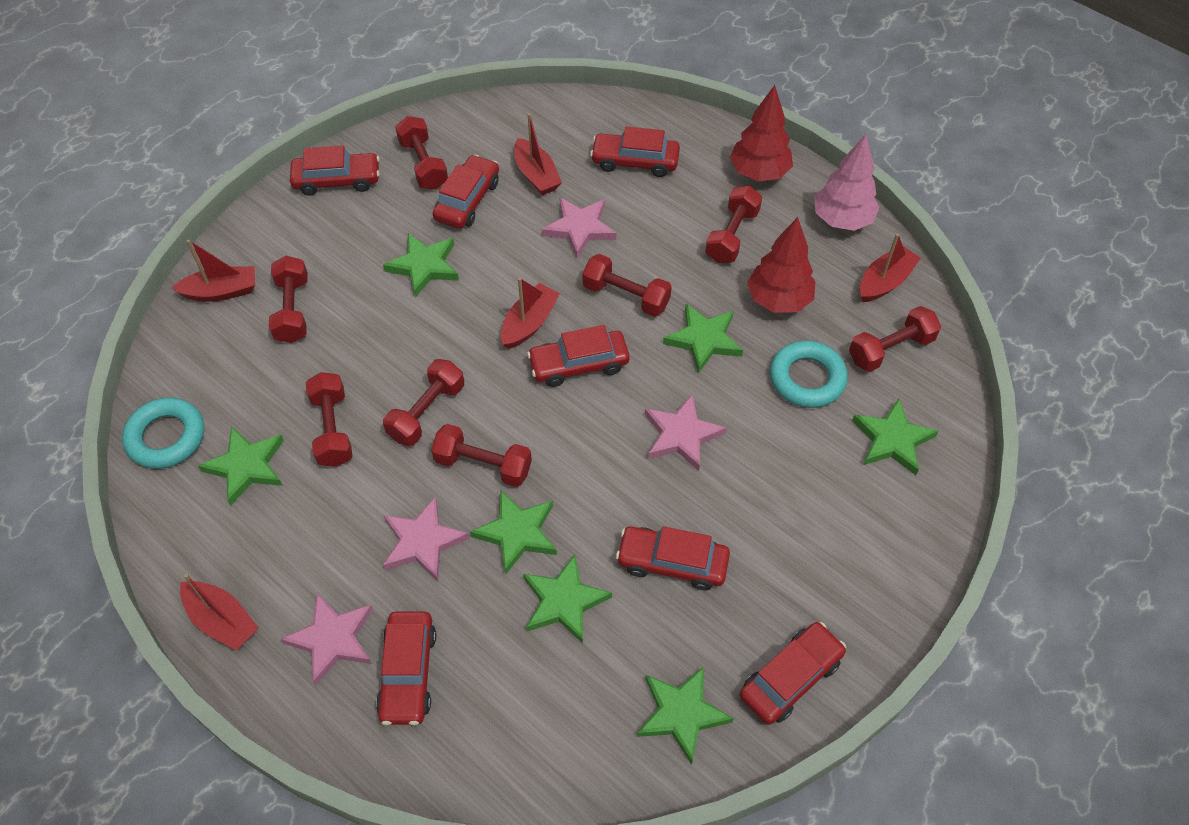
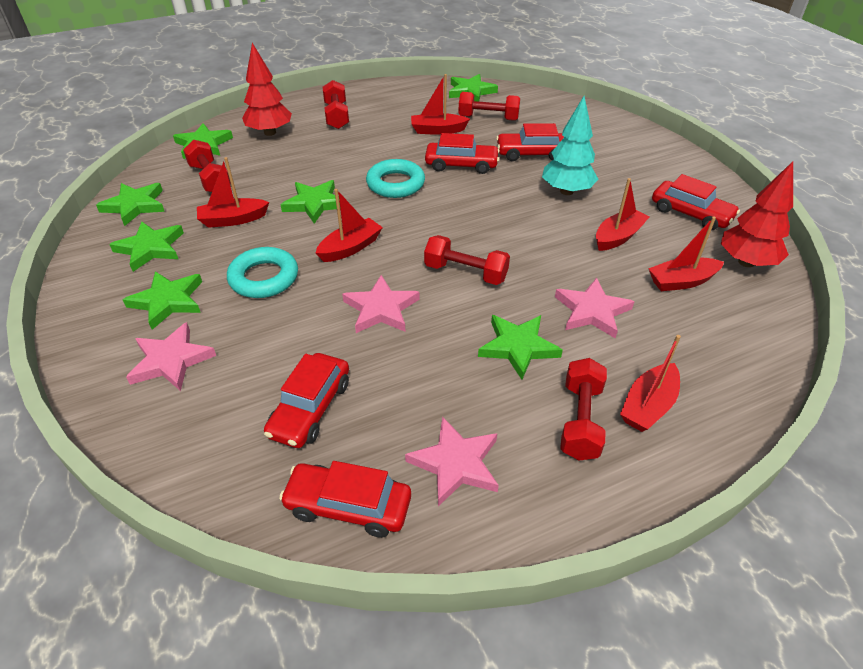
pink tree: [814,134,879,231] = 1 -> none = 0
red boat: [172,240,255,302] [180,573,258,651] [501,277,560,349] [514,113,562,195] [860,233,921,302] = 5 -> [197,157,269,228] [316,189,383,262] [411,74,470,135] [596,178,650,251] [620,335,681,432] [648,216,724,291] = 6
red car: [290,145,380,196] [376,611,436,725] [433,155,499,229] [527,325,630,387] [590,126,680,177] [616,526,730,591] [740,622,846,725] = 7 -> [264,353,349,448] [279,461,411,538] [425,133,500,174] [496,123,564,161] [652,174,740,231] = 5
red dumbbell: [269,256,308,343] [306,372,353,467] [383,359,464,446] [395,116,448,190] [431,424,532,487] [583,254,672,317] [705,186,762,263] [849,306,941,372] = 8 -> [183,140,231,192] [323,80,349,129] [424,235,510,285] [458,92,520,121] [560,358,607,461] = 5
turquoise tree: none = 0 -> [542,96,598,195] = 1

